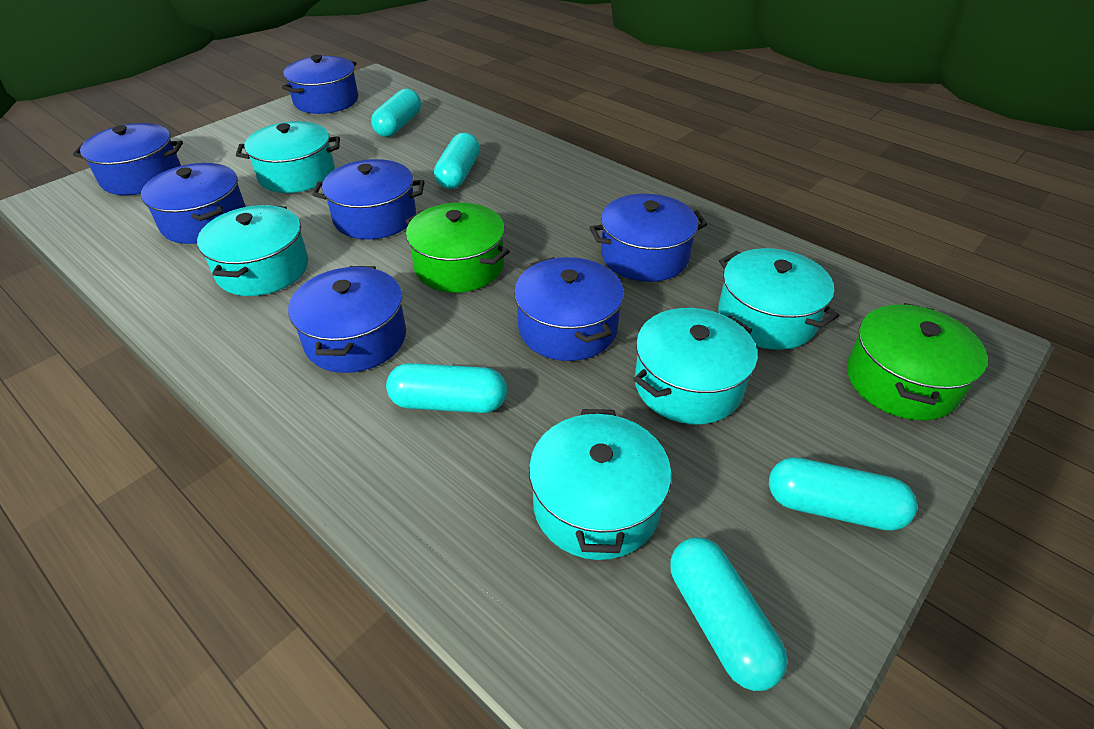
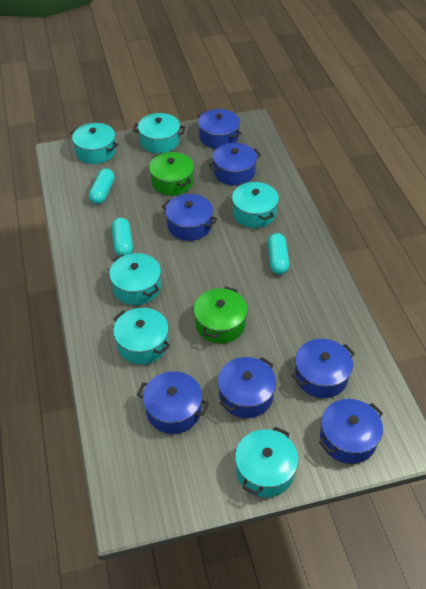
turquoise capsule: [371,89,421,137] [386,363,507,413] [434,133,480,189] [670,537,788,691] [769,457,917,531] = 5 -> [89,168,115,204] [112,218,133,256] [268,233,289,275] = 3
turquoise pot: [197,205,309,296] [236,121,340,193] [529,409,671,560] [633,308,758,424] [718,248,839,350] = 5 -> [71,123,118,164] [109,253,161,305] [113,308,170,365] [133,113,185,153] [232,181,279,228] [235,427,299,497] = 6

